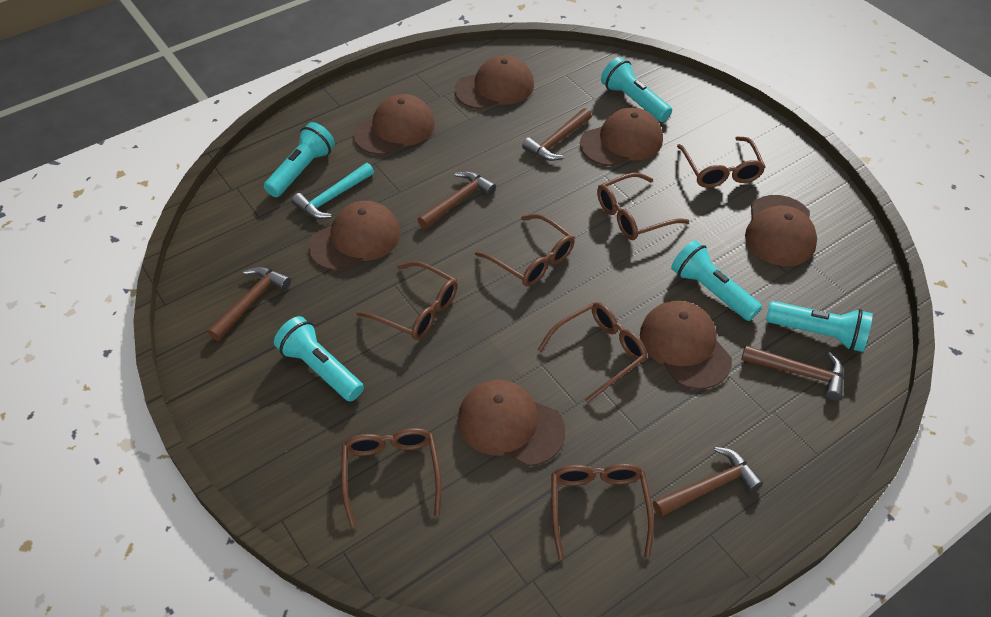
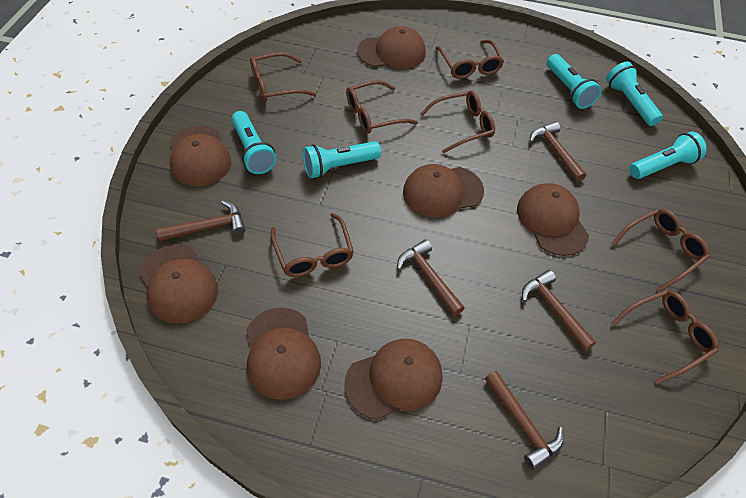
turquoise hammer: [292,163,374,219] = 1 -> none = 0

